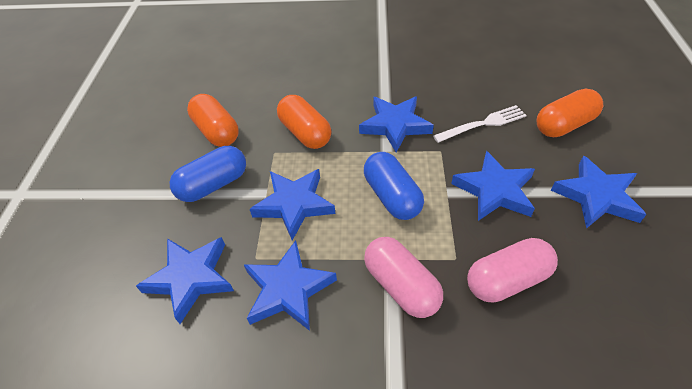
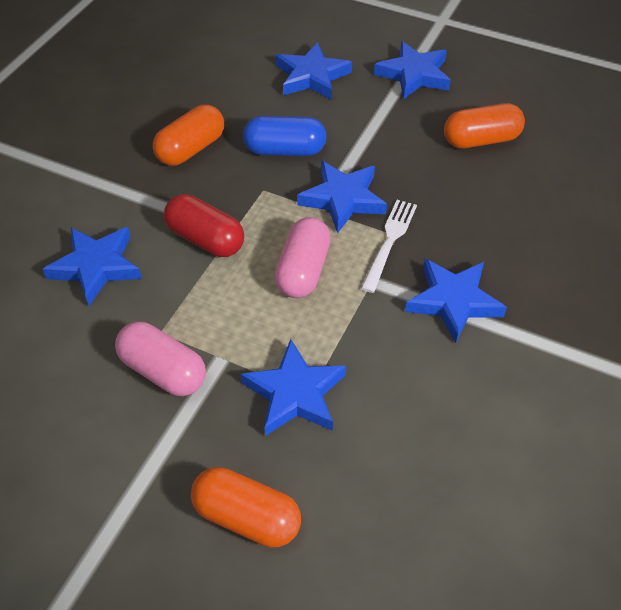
blue capsule: [170,146,246,202] [364,152,424,220] = 2 -> [243,116,326,156] = 1
red capsule: none = 0 -> [164,194,244,257] = 1

